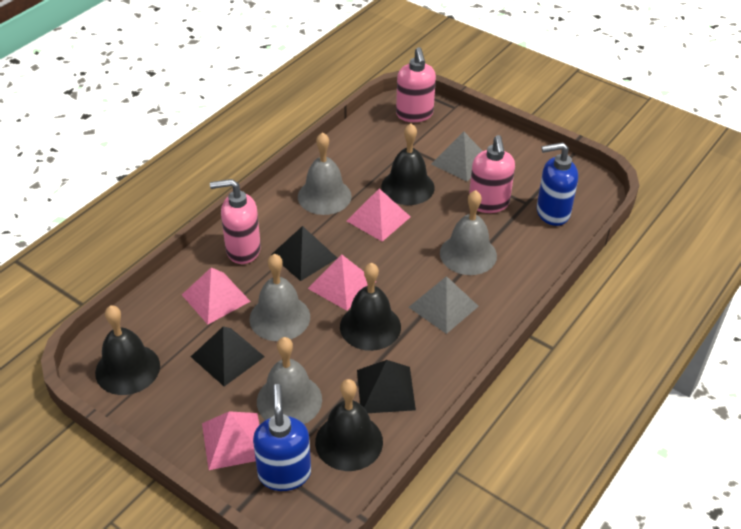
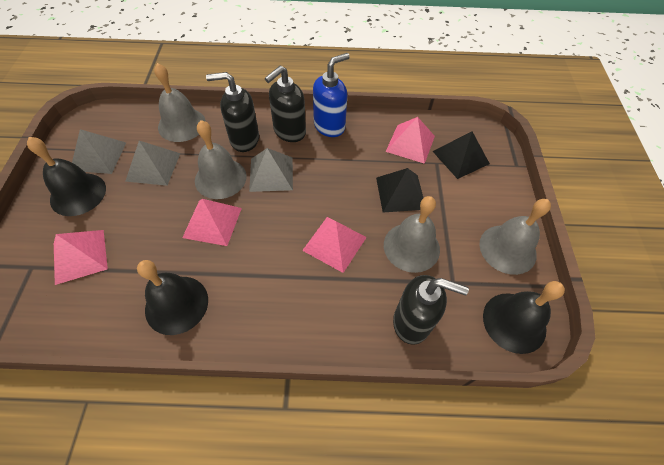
black bell: [95,305,160,395] [315,379,383,471] [340,263,401,351] [381,124,435,205] = 4 -> [27,137,106,216] [137,260,208,335] [483,281,565,354] = 3
black pyramid: [191,326,265,386] [271,226,338,281] [357,360,416,413] = 3 -> [376,168,423,212] [432,131,490,179] = 2
black soap dispenser: none = 0 -> [206,72,259,152] [265,66,306,142] [393,275,469,345] = 3
blue soap dispenser: [253,384,311,491] [537,142,578,226] = 2 -> [313,53,350,137] = 1
grey pyramid: [409,276,479,334] [431,132,482,182] = 2 -> [72,129,126,174] [125,141,180,186] [249,148,293,192] = 3
pink soap dispenser: [210,179,261,264] [396,47,436,122] [469,135,515,213] = 3 -> none = 0

